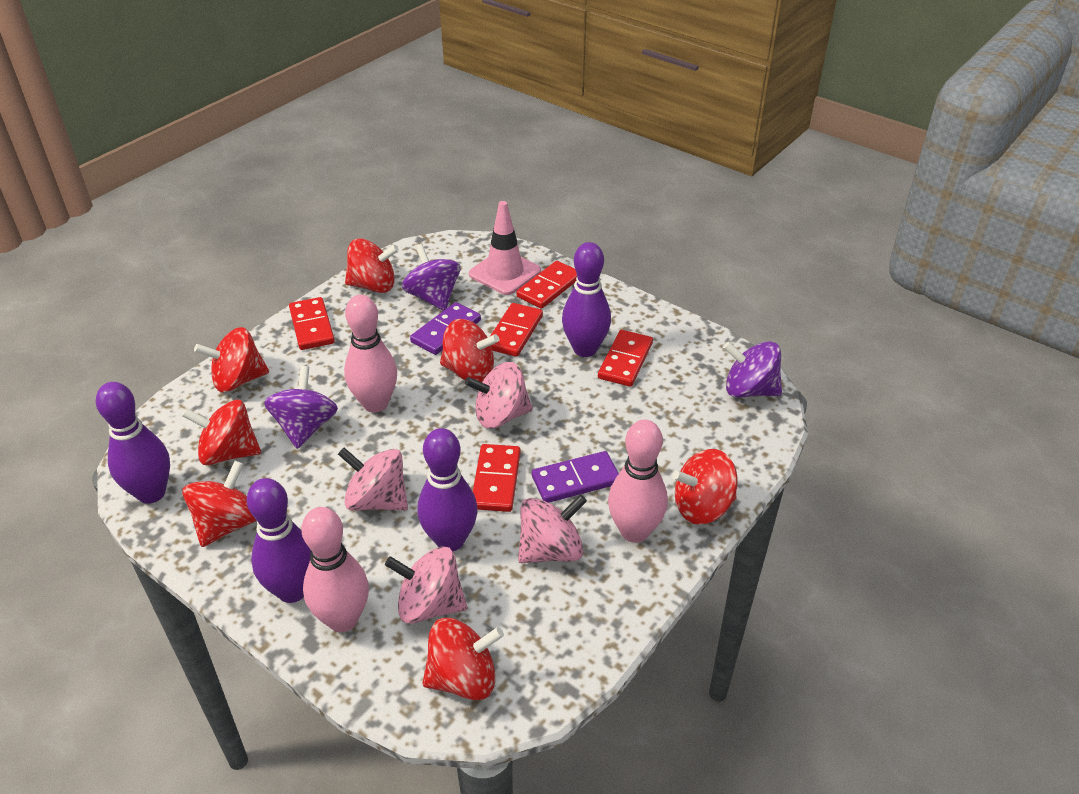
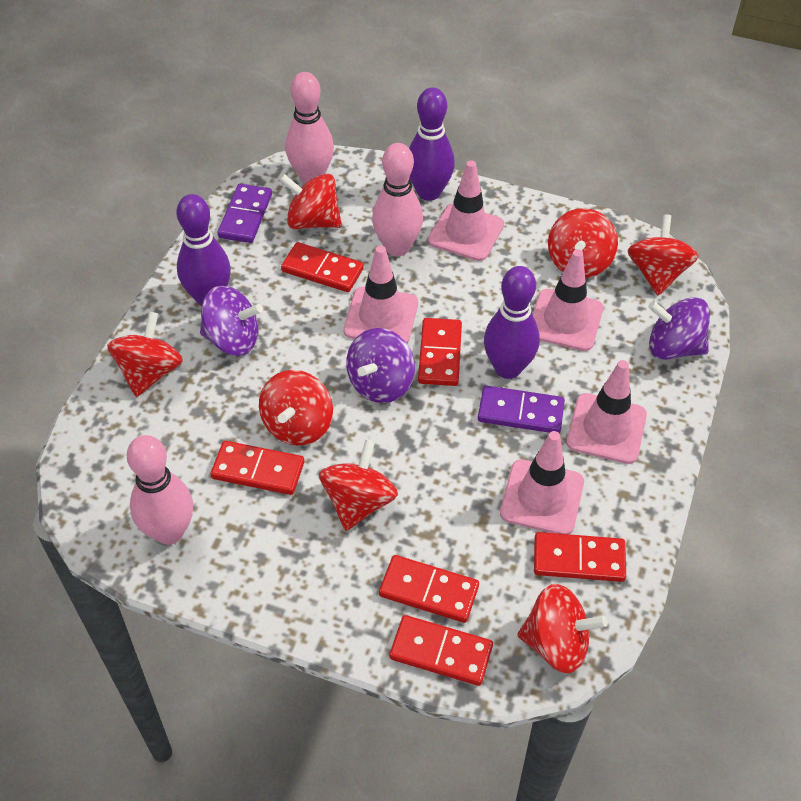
pink spinning top: [338,448,408,511] [385,547,467,624] [465,362,533,429] [518,494,587,563] = 4 -> none = 0
pink traffic cone: [469,201,541,295] = 1 -> [344,246,418,343] [428,160,504,261] [500,431,584,534] [533,249,603,351] [566,360,647,464] = 5
purple bowling pin: [96,382,170,504] [247,478,311,603] [418,428,478,552] [562,242,611,357] = 4 -> [177,194,231,306] [409,87,455,201] [484,266,540,379] = 3
red domino: [289,297,335,350] [473,444,521,512] [490,303,543,357] [516,261,577,309] [598,330,653,387] = 5 -> [211,441,304,495] [281,242,364,292] [379,555,479,623] [390,615,493,686] [418,318,462,386] [534,532,626,582] = 6

